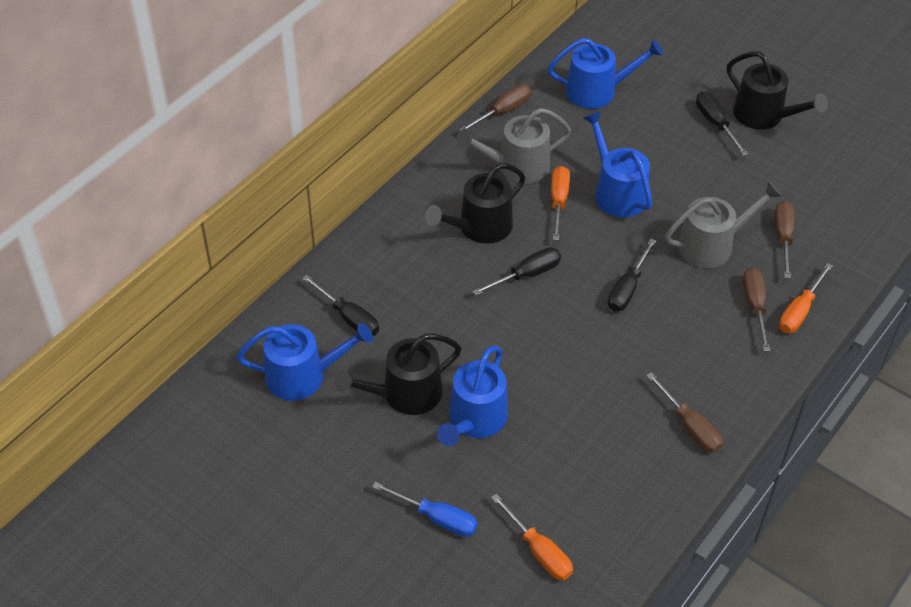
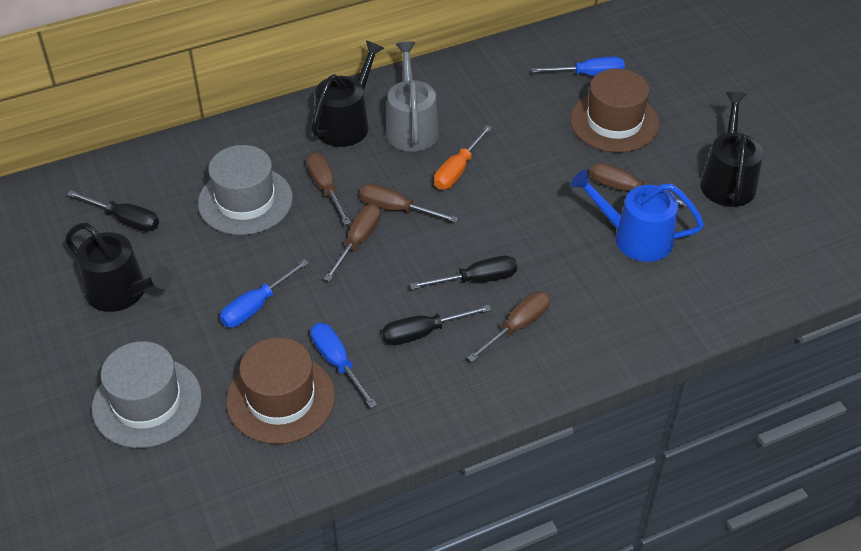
black screwdriver: [302,275,379,336] [472,247,561,296] [608,239,656,312] [696,92,749,156] = 4 -> [67,191,159,232] [382,305,491,345] [410,256,517,289] = 3
blue screwdriver: [372,482,477,537] = 1 -> [220,259,309,327] [311,323,377,408] [531,57,625,76] = 3
blue watering can: [236,323,373,401] [437,345,508,446] [548,38,663,109] [584,111,653,217] = 4 -> [570,170,704,262] = 1
brown hat: none = 0 -> [226,338,335,444] [570,69,660,152] = 2
brown screwdriver: [459,84,531,131] [646,372,723,453] [743,267,770,352] [775,201,795,278] = 4 -> [306,153,351,225] [324,204,381,281] [359,183,458,222] [467,291,550,362] [590,162,687,207] = 5
grey hat: none = 0 -> [92,341,202,448] [198,145,293,235] = 2
grey watering can: [456,108,571,184] [665,181,782,268] = 2 -> [386,41,439,152] = 1
orange screwdriver: [491,494,573,580] [551,166,570,241] [779,263,833,333] = 3 -> [434,125,492,190] = 1

